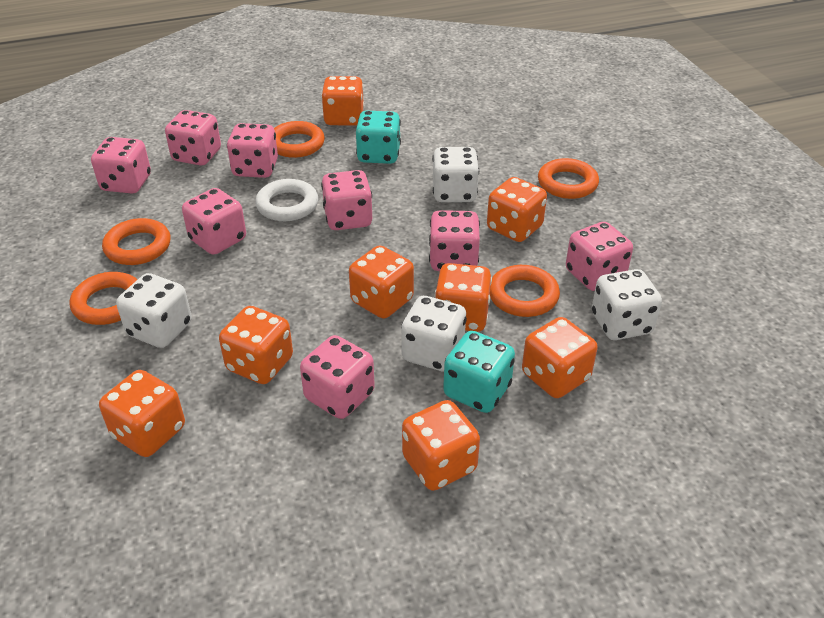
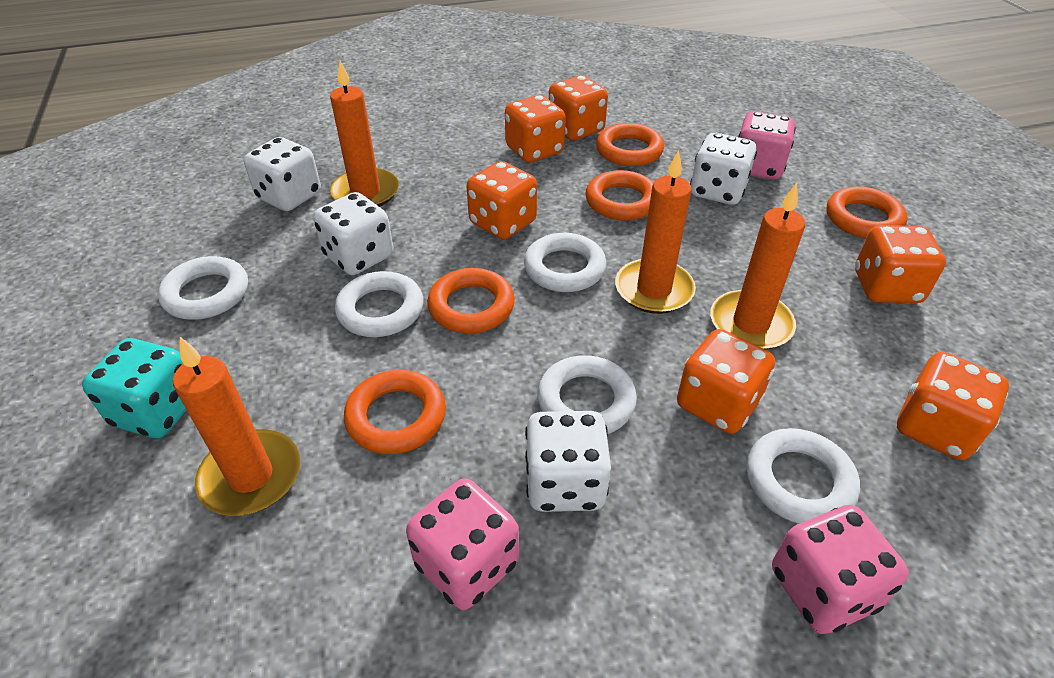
orange candle: none = 0 -> [173,337,300,516] [330,61,399,207] [615,150,696,314] [710,183,805,350] = 4
orange dice: [99,370,185,457] [219,306,293,384] [321,76,364,126] [349,245,414,319] [402,400,480,491] [435,263,492,332] [487,177,547,242] [522,317,598,398] = 8 -> [466,161,537,239] [505,95,566,163] [549,75,608,140] [677,329,775,434] [855,225,946,303] [897,352,1009,460] = 6
pink dice: [91,137,151,194] [165,110,221,166] [182,188,246,255] [227,123,278,178] [300,335,375,419] [321,170,372,230] [429,210,480,271] [566,222,633,291] = 8 -> [406,478,519,610] [739,111,796,180] [772,505,909,634] = 3
turquoise dice: [356,110,401,164] [443,331,515,413] = 2 -> [82,338,187,438] = 1
white ring: [255,179,318,221] = 1 -> [158,256,248,320] [335,271,423,337] [524,233,606,292] [537,355,637,434] [746,428,860,524] = 5

